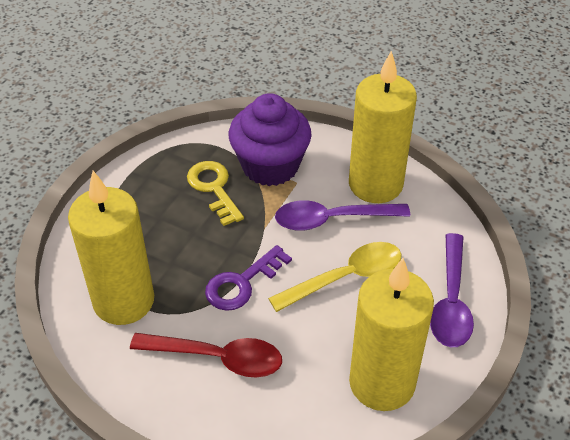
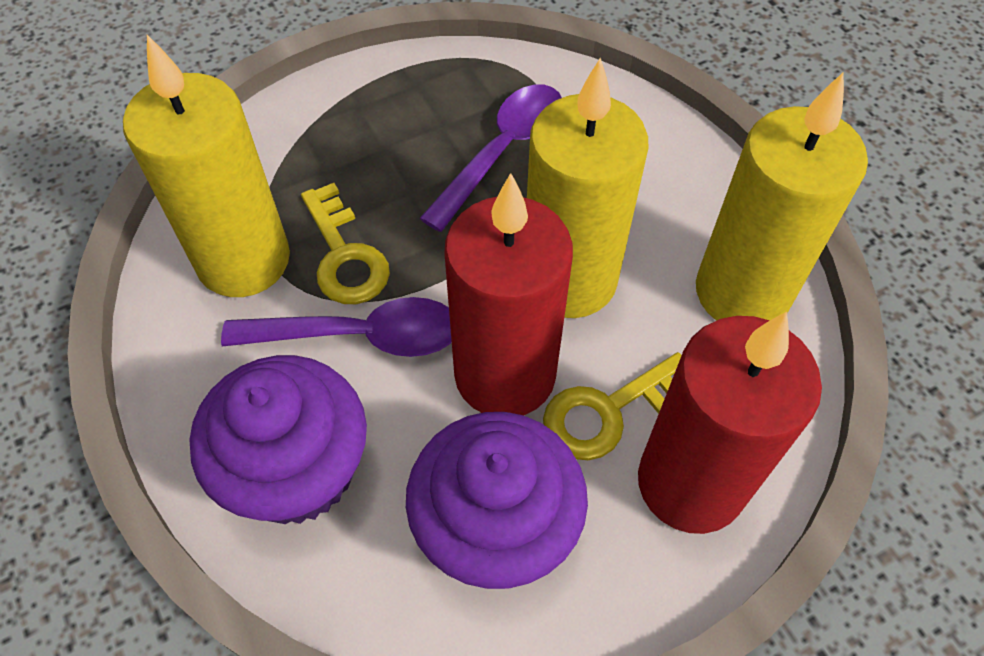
purple cupcake: [229,93,312,186] = 1 -> [189,355,367,524] [406,412,588,589] = 2
purple key: [205,245,292,311] = 1 -> none = 0
red candle: none = 0 -> [444,173,573,415] [638,312,822,534] = 2
red spoon: [130,333,282,377] = 1 -> none = 0
yellow key: [187,161,244,226] = 1 -> [301,183,390,304] [543,352,682,460] = 2
yellow spoon: [268,242,402,312] = 1 -> none = 0

